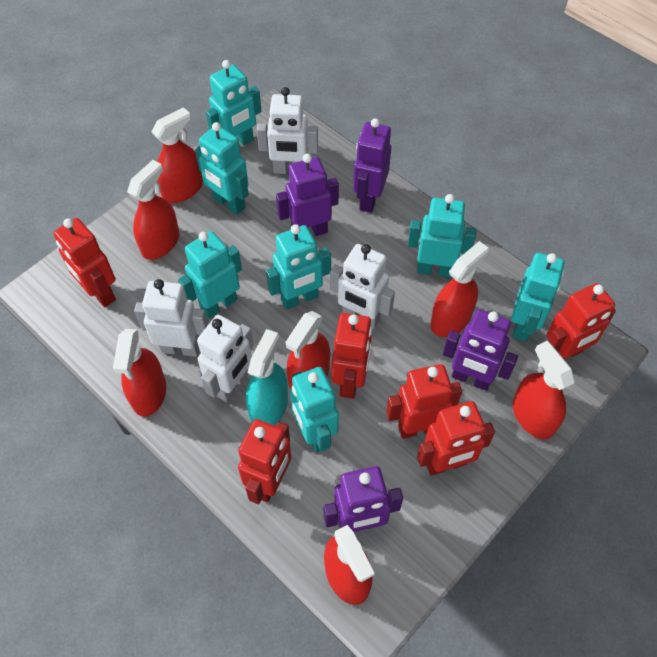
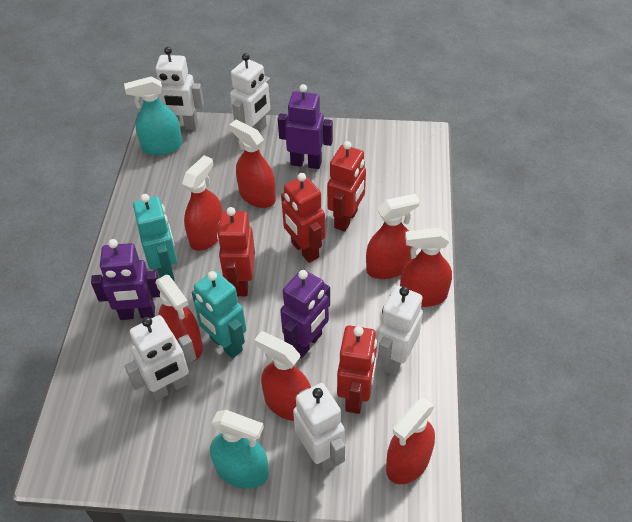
purple robot: [276,154,339,236] [324,466,403,532] [353,118,391,213] [443,309,518,391] = 4 -> [91,239,160,320] [278,84,333,169] [280,269,330,358] = 3
red robot: [53,218,116,307] [238,419,291,504] [331,313,372,399] [386,364,462,439] [417,401,495,476] [547,283,616,360] = 6 -> [217,207,255,296] [281,173,325,263] [327,141,366,232] [337,325,377,414] = 4
turquoise robot: [178,231,242,319] [195,122,249,215] [206,60,262,145] [266,224,331,310] [290,367,339,452] [407,194,477,278] [511,253,565,342] = 7 -> [133,194,177,281] [192,271,246,359] = 2
turquoise spray bottle: [246,329,288,426] = 1 -> [124,76,182,156] [210,410,269,489] = 2
white robot: [134,279,208,357] [197,315,254,402] [257,87,318,174] [330,244,395,329] = 4 -> [124,315,196,401] [156,47,204,130] [230,53,272,132] [293,383,345,473] [376,286,423,375] = 5

